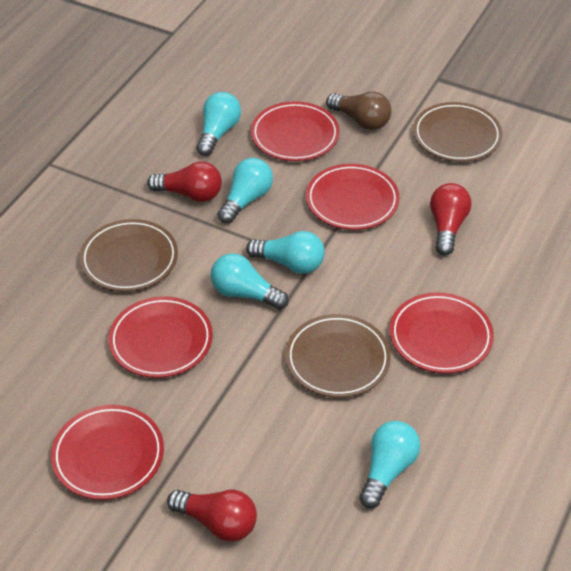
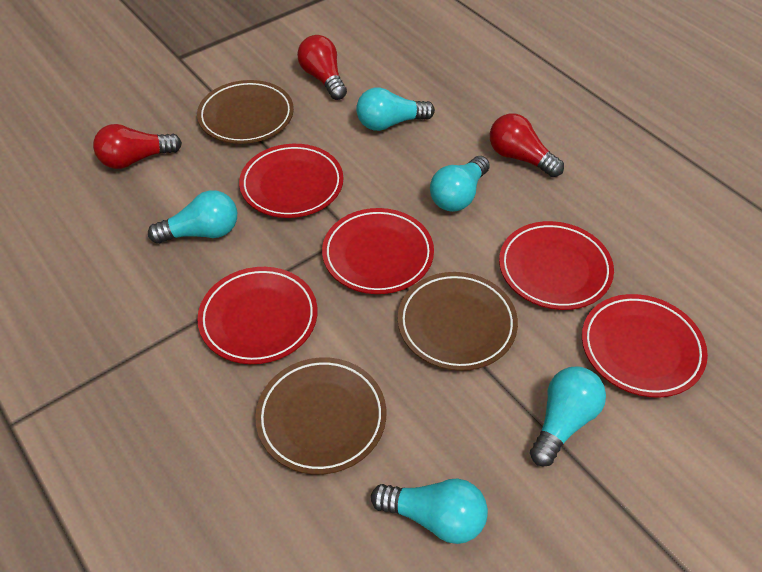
brown light bulb: [326,92,391,130] = 1 -> none = 0

